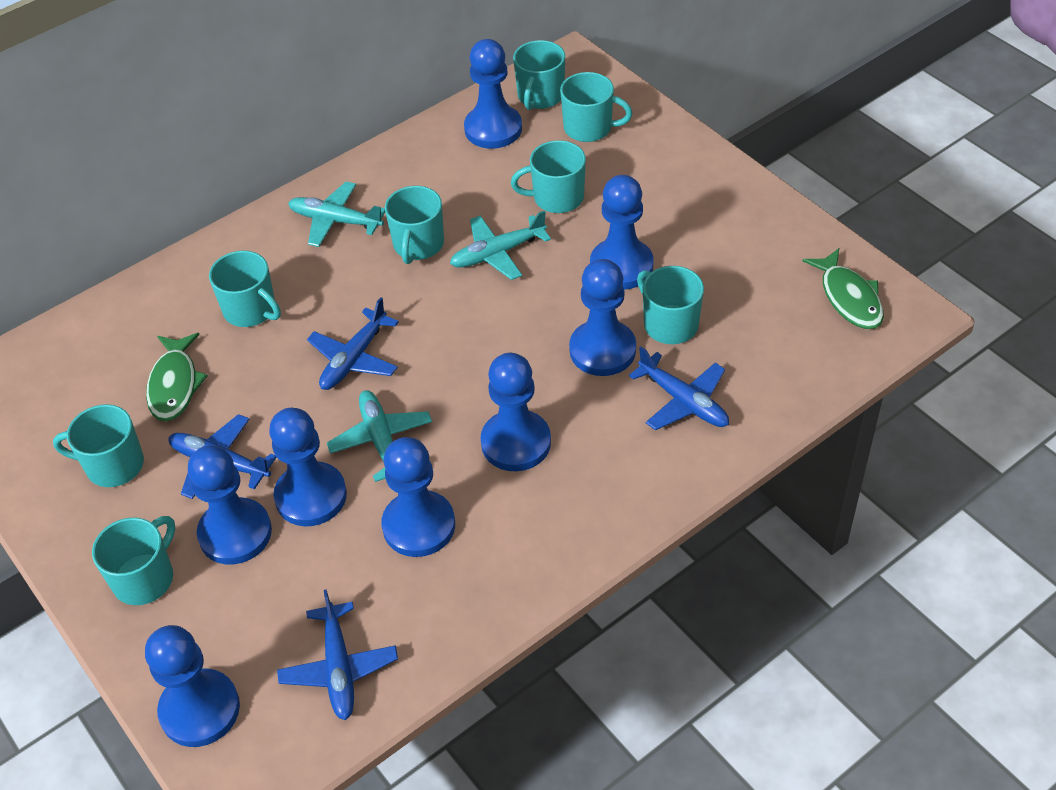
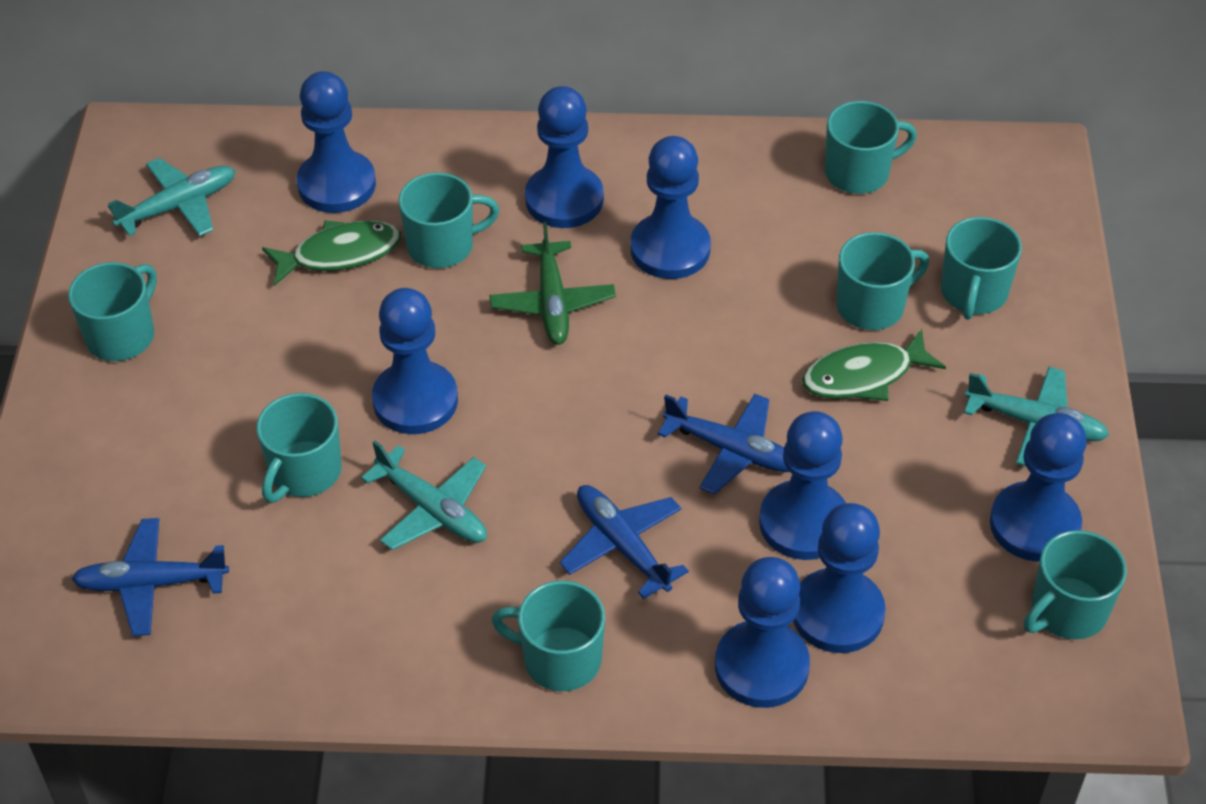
blue plane: [168,414,276,499] [277,589,398,720] [307,297,399,390] [629,347,729,430] = 4 -> [72,518,229,636] [559,485,689,599] [658,394,789,495] = 3
green plane: none = 0 -> [489,222,616,345] = 1

